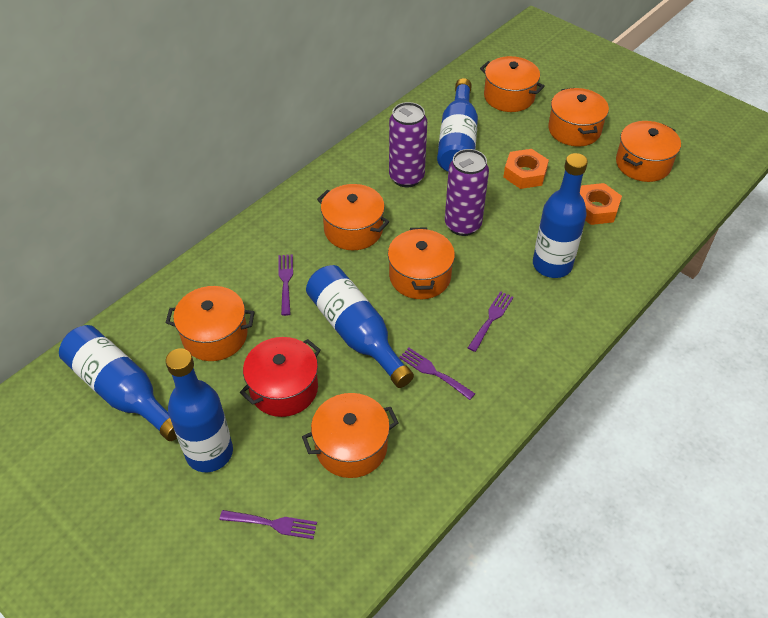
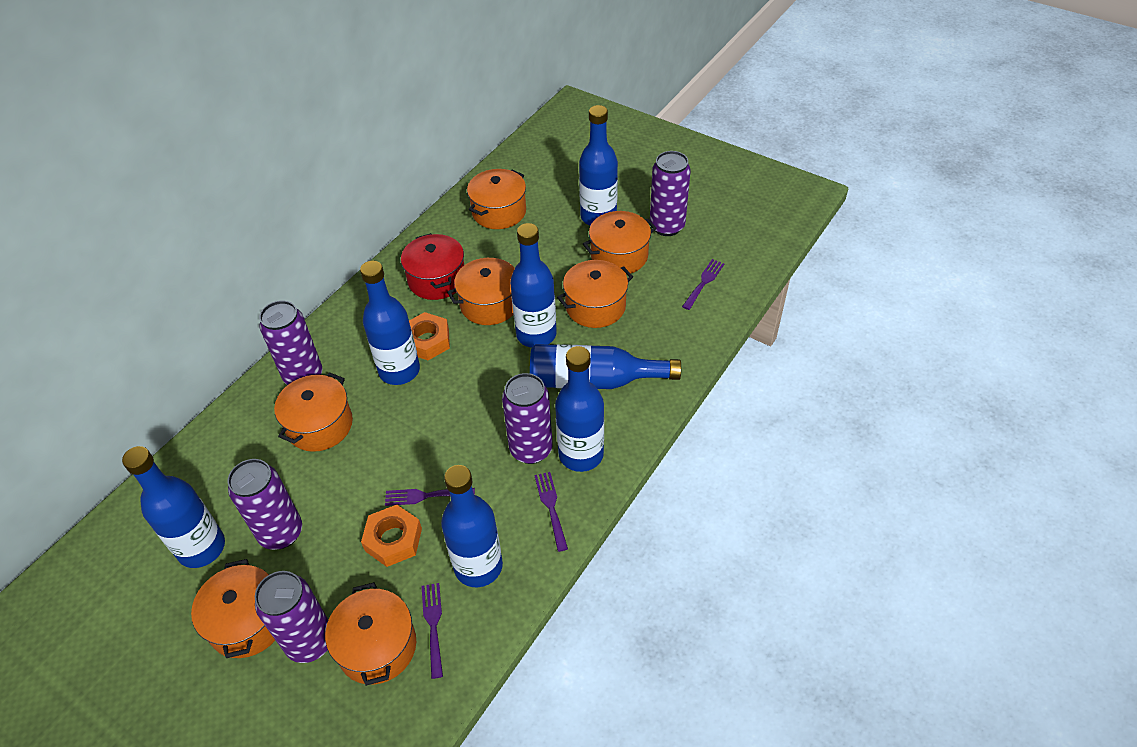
blue bottle: [59,325,177,441] [165,348,233,472] [306,265,414,388] [437,78,478,172] [533,153,588,278] = 5 -> [122,446,225,568] [360,261,420,385] [441,465,503,587] [510,223,557,348] [530,344,681,389] [555,346,604,472] [579,105,618,226] = 7
purple can: [389,102,427,187] [445,149,489,236] = 2 -> [228,459,302,550] [255,571,328,663] [259,300,322,385] [502,373,553,464] [650,151,691,236] = 5

